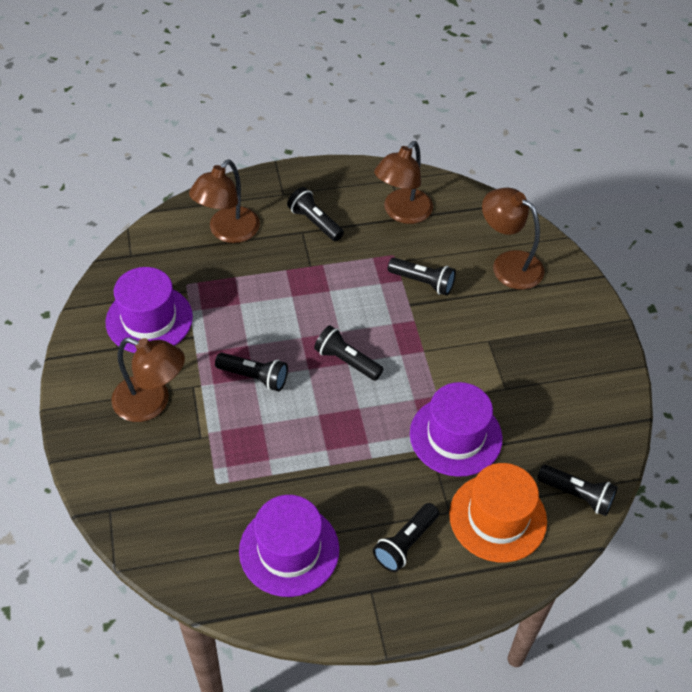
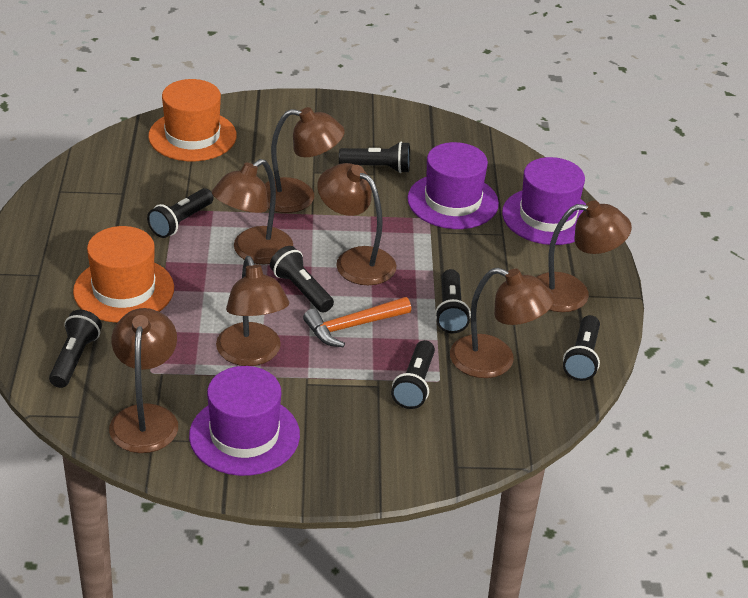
black flashlight: [215,353,288,391] [287,187,344,241] [314,325,384,381] [373,503,439,572] [388,258,456,295] [537,465,618,516] = 6 -> [49,310,102,388] [147,188,214,238] [270,246,334,313] [339,142,410,173] [391,340,435,409] [435,269,471,333] [563,315,600,381] = 7
brown lamp: [111,338,185,422] [189,160,260,243] [374,141,433,224] [482,188,544,290] = 4 -> [109,308,178,453] [212,159,293,264] [216,256,289,366] [265,107,345,213] [317,163,396,285] [450,268,554,378] [536,200,632,312] = 7
orange hammer: none = 0 -> [303,297,411,347] = 1
orange hat: [449,463,547,562] = 1 -> [73,226,174,323] [148,79,237,161] = 2

